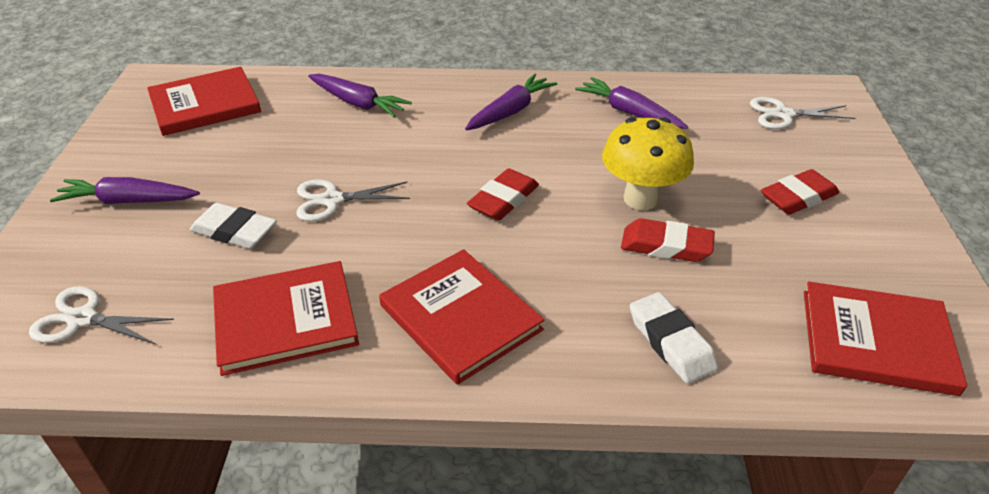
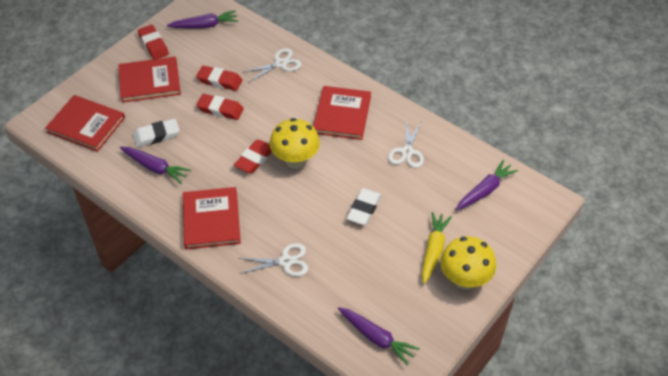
red eraser: [467,169,539,220] [621,218,715,262] [761,169,839,215] = 3 -> [138,25,169,59] [196,66,242,91] [196,94,244,120] [234,140,272,173] = 4
yellow carrot: none = 0 -> [422,212,452,284] = 1
yellow mushroom: [602,117,694,210] = 1 -> [269,118,320,169] [440,236,496,290] = 2

